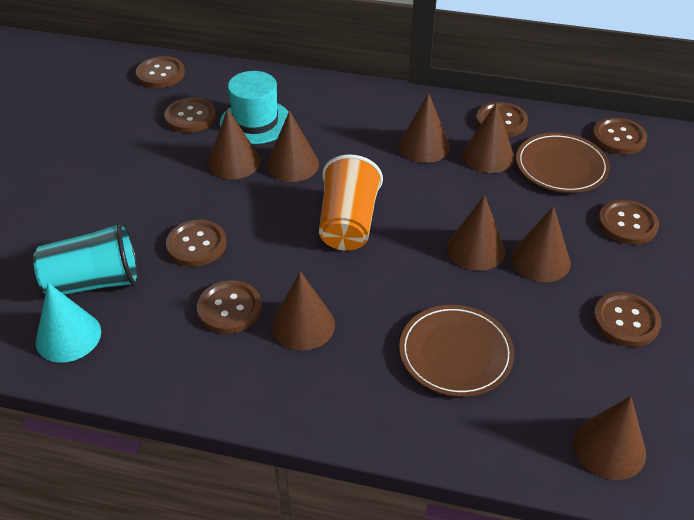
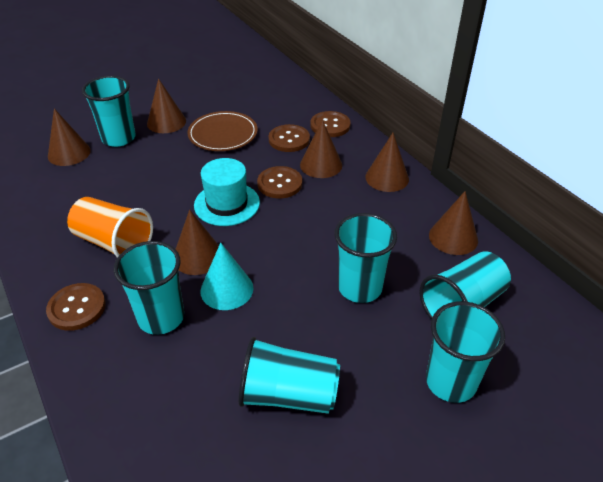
brown button: [136,56,185,88] [164,97,216,133] [166,220,227,267] [197,280,262,334] [476,102,528,137] [592,117,647,155] [593,292,661,347] [598,200,659,245] = 8 -> [46,283,106,331] [257,166,302,198] [269,124,310,152] [310,111,351,137] = 4
brown cone: [208,108,261,179] [266,111,319,182] [272,271,335,351] [399,93,450,163] [447,195,505,271] [462,102,514,173] [511,206,570,282] [573,396,646,480] = 8 -> [48,109,91,166] [147,79,186,133] [176,210,219,275] [300,120,342,178] [365,133,409,192] [429,191,478,255] = 6
brown plate: [399,305,514,397] [516,133,610,193] = 2 -> [188,111,258,151] = 1
turquoise cup: [33,221,139,295] = 1 -> [82,76,136,147] [114,241,184,335] [239,337,340,414] [335,213,397,303] [420,251,511,320] [426,301,505,403] = 6

